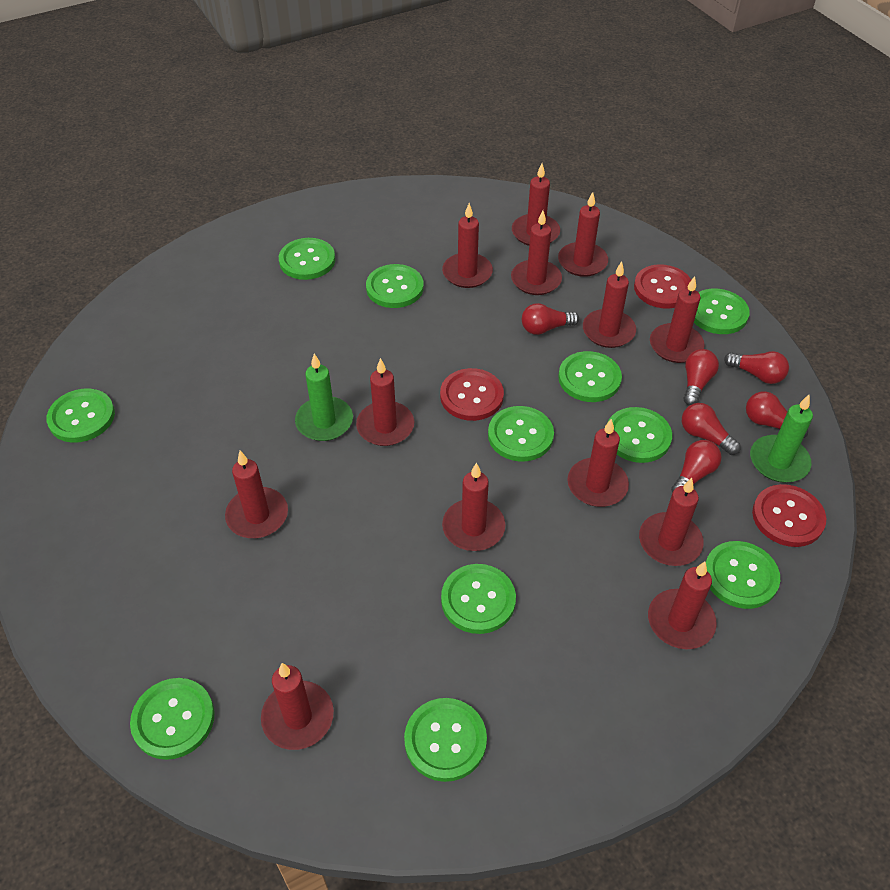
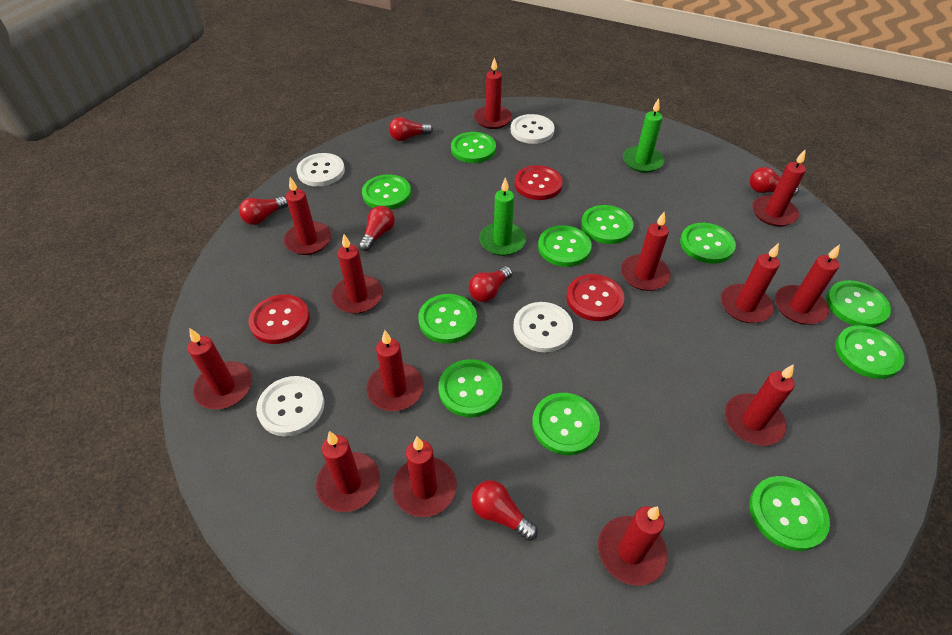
white button: none = 0 -> [256,376,325,436] [296,153,345,187] [511,114,555,144] [513,302,573,352] = 4

